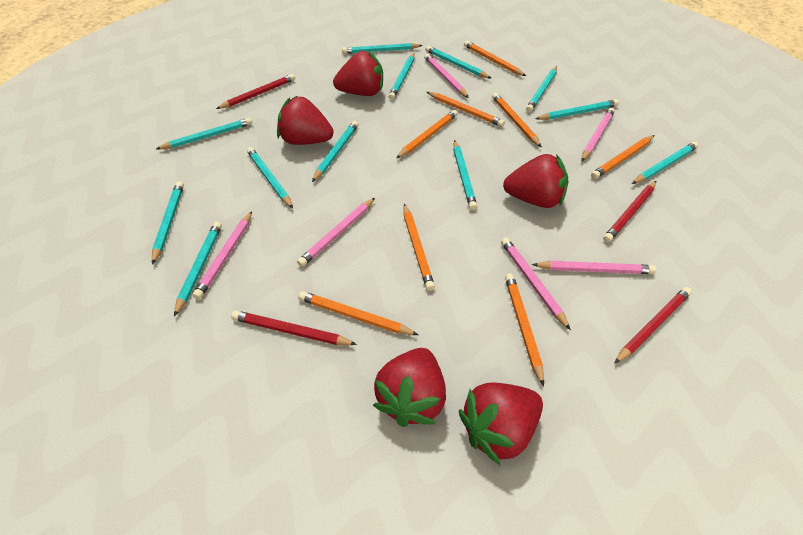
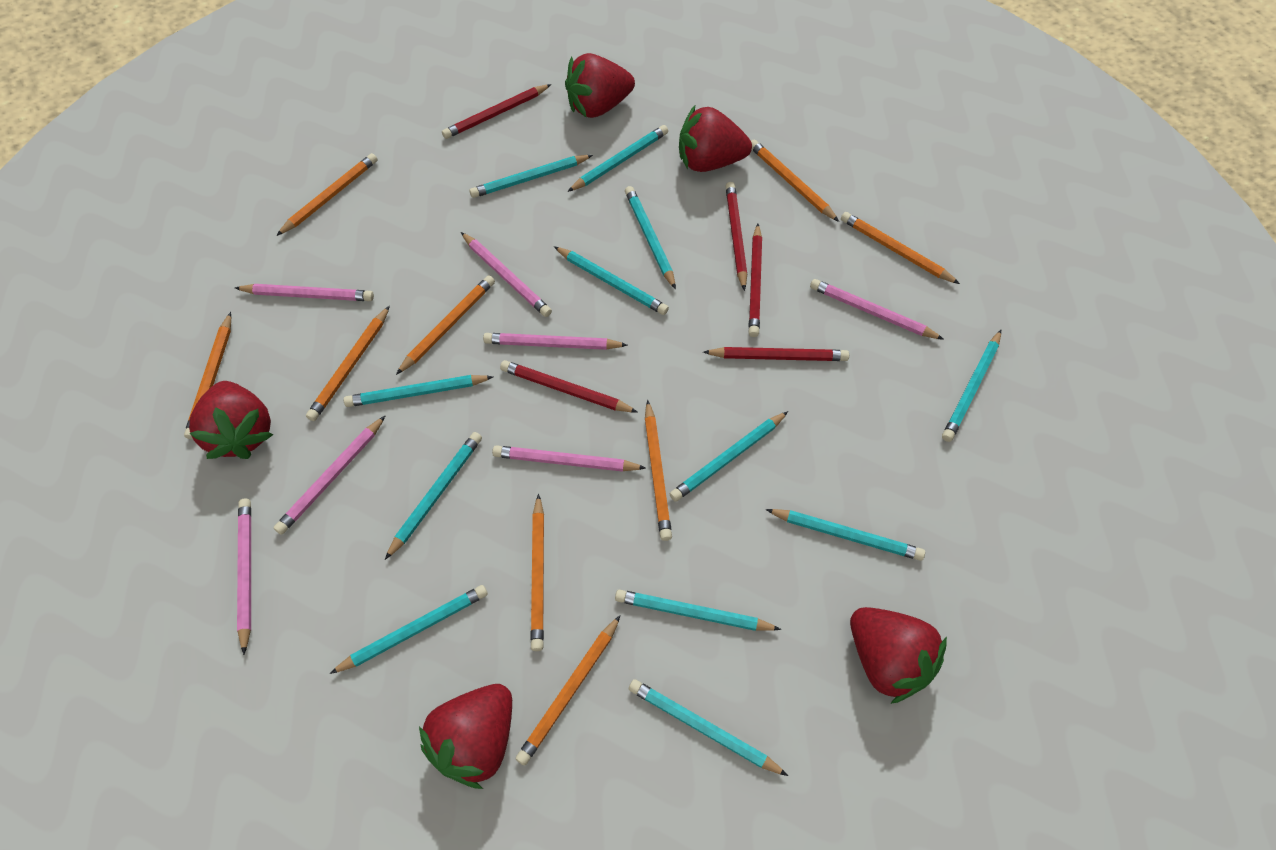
orange pencil: [298,291,418,335] [396,110,458,158] [403,204,435,291] [427,92,505,127] [464,41,526,76] [492,93,542,147] [505,274,544,387] [591,135,655,179] = 8 -> [184,312,231,439] [276,153,377,236] [306,306,390,421] [396,275,495,375] [515,615,620,765] [530,494,544,651] [645,400,672,541] [751,140,839,222] [841,212,960,284] = 9
pink pencil: [193,211,252,299] [297,198,375,267] [424,54,469,98] [501,237,571,330] [532,261,656,274] [582,108,615,161] = 6 -> [235,284,374,301] [237,499,251,655] [274,416,385,535] [461,232,552,317] [483,333,627,350] [492,445,646,472] [810,279,944,340] = 7
red pencil: [216,74,295,109] [231,310,357,345] [603,181,656,243] [614,287,692,364] = 4 -> [442,84,551,139] [500,360,638,413] [703,347,849,361] [725,182,747,291] [748,224,762,337] = 5

